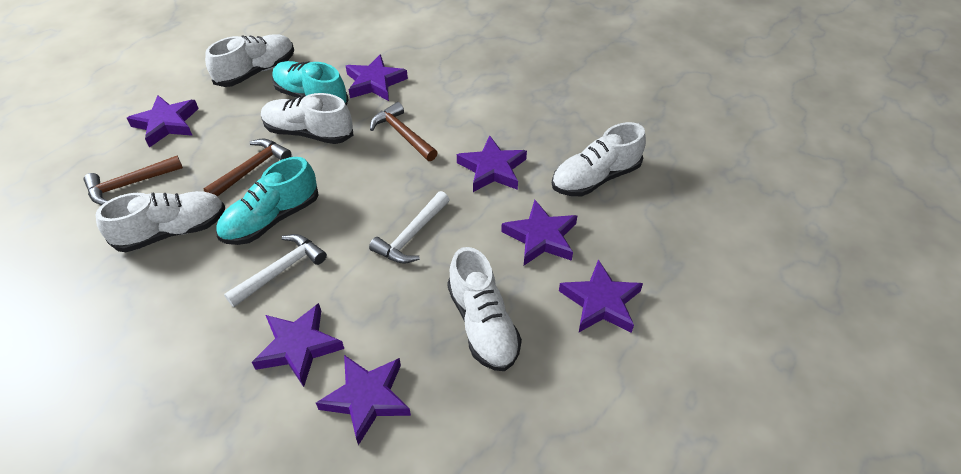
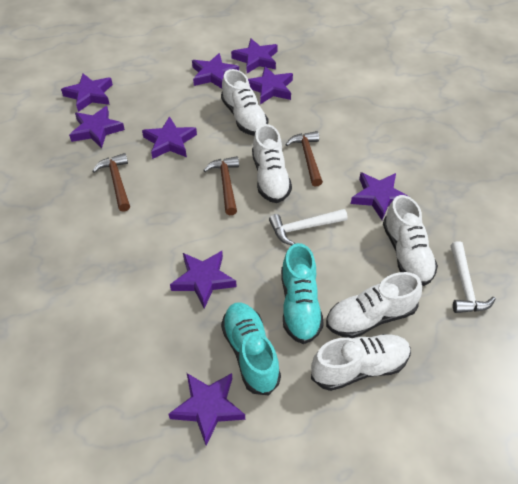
purple star: [127,95,199,148] [252,303,344,387] [316,355,411,445] [346,54,408,101] [457,136,527,192] [501,199,577,265] [559,259,643,333] = 7 -> [61,73,113,112] [69,106,125,148] [142,116,197,159] [169,373,245,446] [170,251,237,309] [192,53,239,89] [231,39,278,73] [248,66,293,104] [351,172,411,220] = 9

